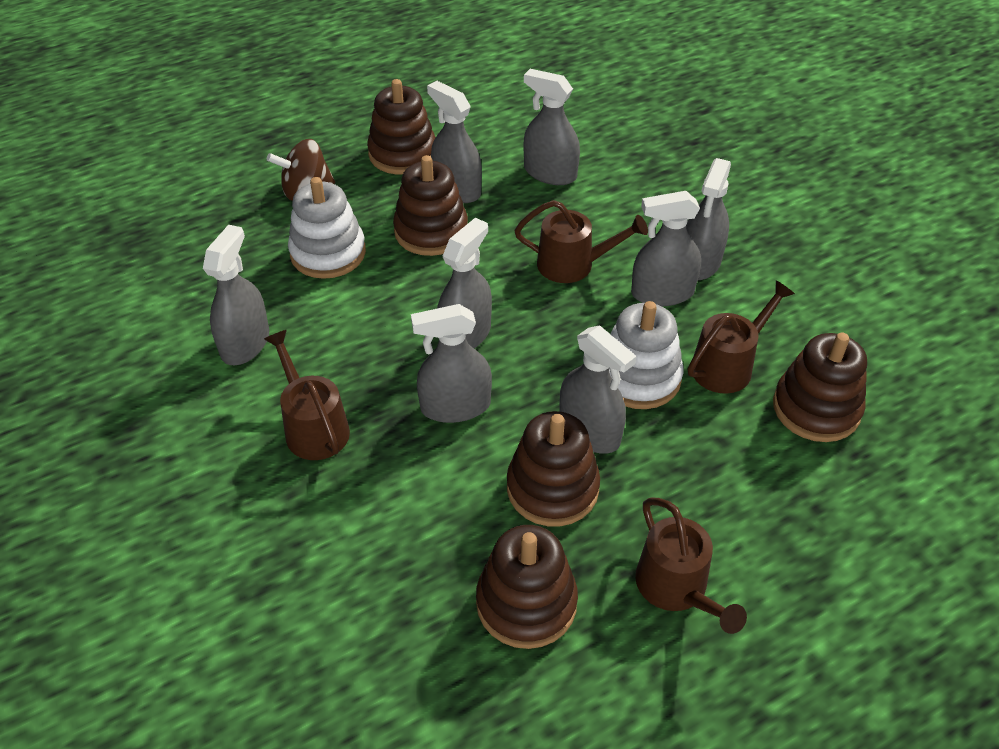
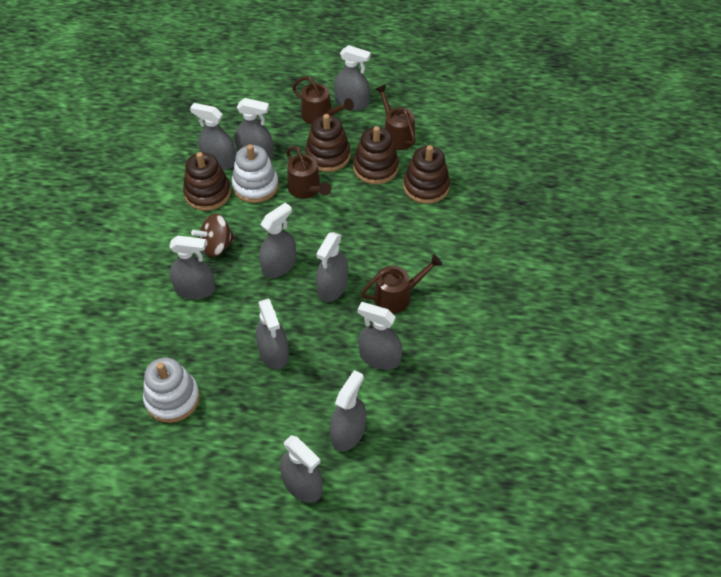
brown stacking toy: [367,79,436,175] [393,155,468,256] [476,525,578,649] [507,411,600,526] [773,333,867,442] = 5 -> [183,152,231,211] [305,114,350,172] [353,126,399,184] [403,145,450,204] = 4
grey spray bottle: [203,225,269,365] [411,304,492,423] [427,81,482,203] [437,218,492,348] [524,69,580,185] [560,325,637,454] [631,191,701,306] [686,158,731,280] = 8 -> [169,235,215,299] [190,103,236,170] [234,98,273,159] [256,299,289,370] [259,202,296,278] [280,435,323,503] [316,232,348,302] [330,370,366,451] [334,45,371,111] [358,302,402,370] = 10

